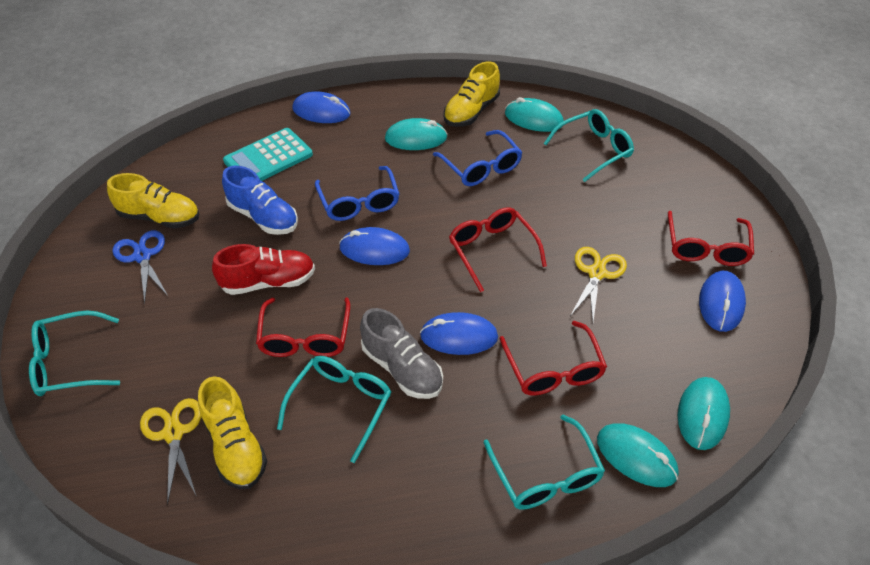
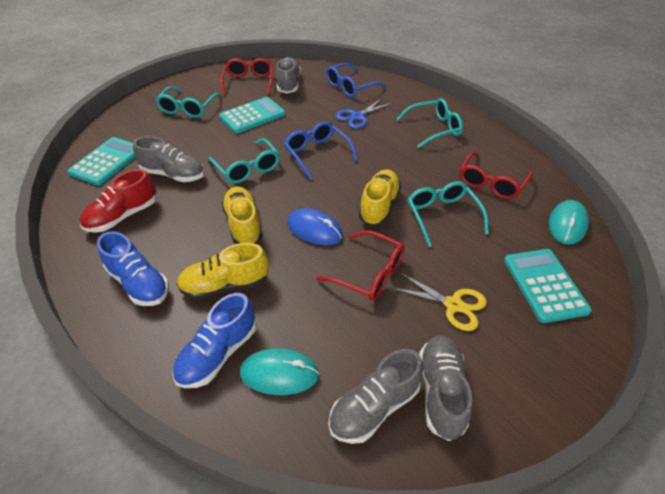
blue mouse: [292,91,351,123] [339,227,410,265] [420,312,498,355] [699,271,746,332] = 4 -> [287,208,343,245] = 1
blue shoe: [222,166,298,235] = 1 -> [97,231,169,306] [172,293,257,388] = 2
grey shoe: [360,308,443,399] = 1 -> [133,136,205,182] [276,57,301,94] [329,349,423,444] [419,335,472,441] = 4
red glasses: [256,297,350,357] [449,207,547,292] [499,321,607,395] [668,211,754,266] = 4 -> [221,58,273,96] [316,230,405,301] [460,152,533,199] = 3
turquoise calculator: [223,128,313,181] = 1 -> [67,137,135,186] [219,97,286,134] [504,249,592,323] = 3
turquoise mouse: [385,118,447,150] [505,97,564,132] [597,423,679,487] [678,377,730,450] = 4 -> [240,349,319,395] [549,200,589,245] = 2
yellow scissors: [140,398,201,505] [570,247,627,321] = 2 -> [391,273,487,331] = 1

